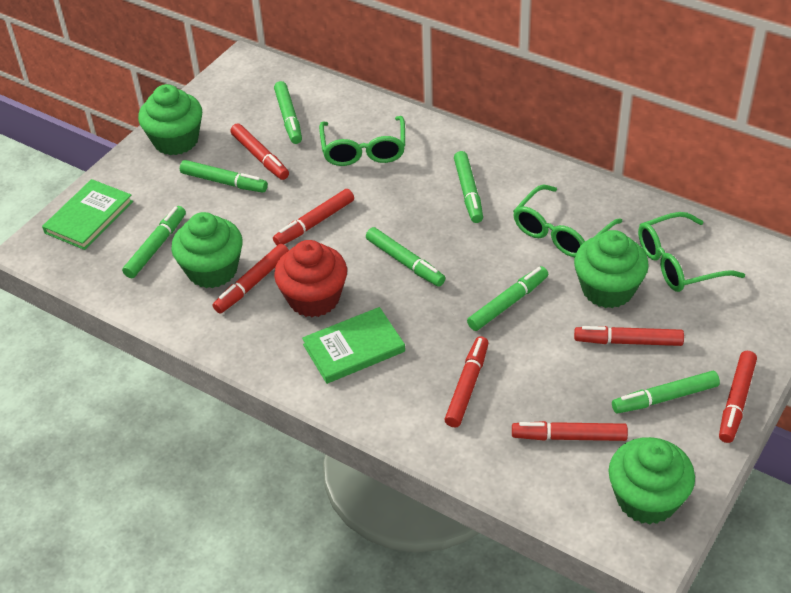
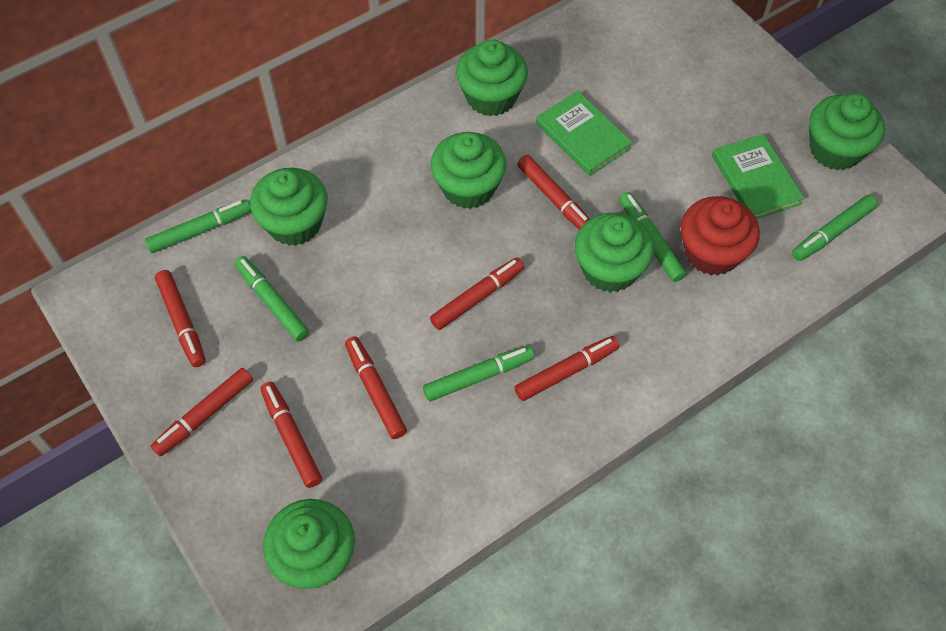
green cupcake: [138,84,202,155] [171,212,243,288] [574,230,649,308] [609,437,695,525] = 4 -> [250,168,328,246] [263,499,355,589] [431,132,506,209] [456,39,528,116] [575,213,654,293] [809,93,885,170] = 6
green glasses: [319,116,405,166] [513,185,622,257] [638,212,745,292] = 3 -> none = 0
green marker: [122,206,186,278] [180,160,268,193] [274,81,302,144] [366,227,445,287] [454,151,483,223] [467,266,548,331] [612,371,720,414] = 7 -> [145,199,251,253] [235,256,309,341] [423,345,534,401] [619,192,687,282] [792,195,878,261] = 5

